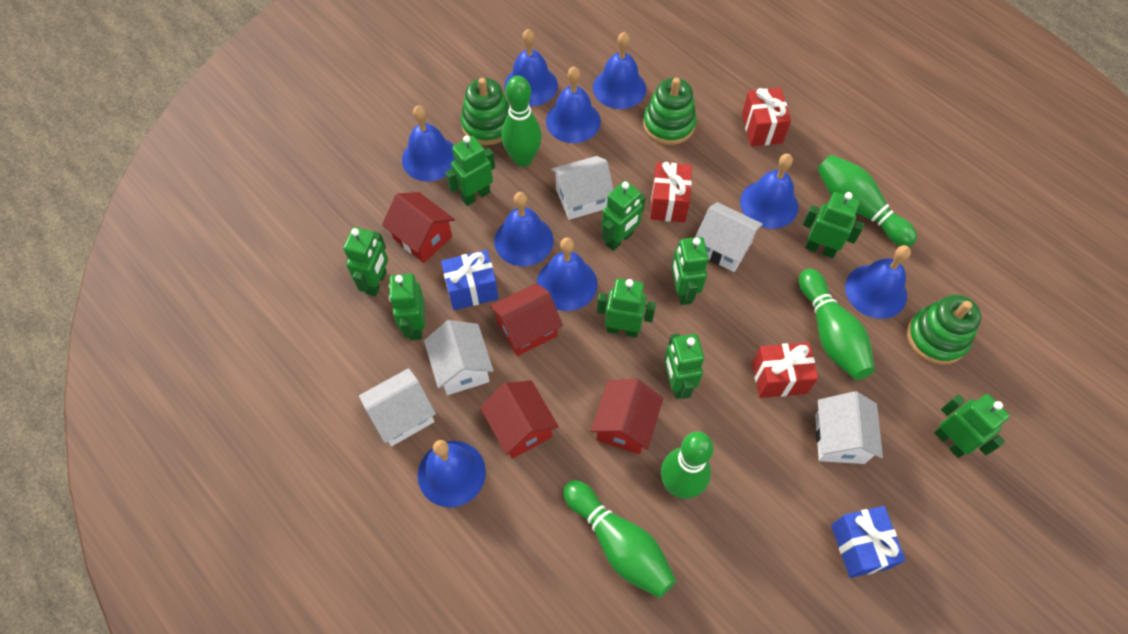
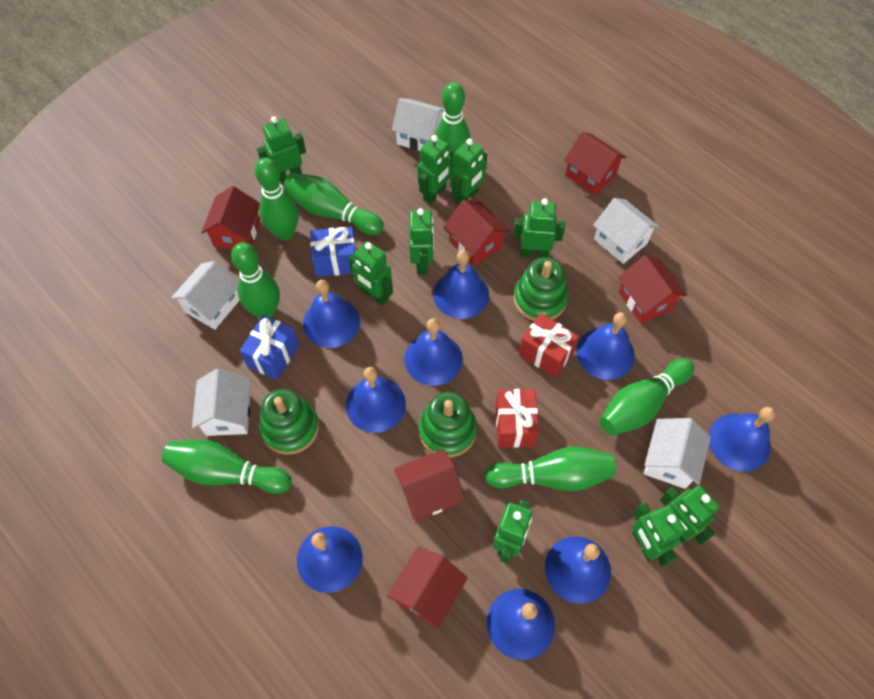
green bowling pin: [502,76,542,167] [563,480,676,598] [661,432,714,499] [799,269,875,380] [817,154,917,247] = 5 -> [162,440,292,494] [231,242,280,319] [255,158,299,240] [284,172,384,235] [435,82,470,165] [484,446,616,491] [600,358,695,436] = 7
red gift: [650,162,692,222] [742,88,791,147] [752,342,818,398] = 3 -> [495,389,539,448] [518,313,579,377] = 2
red house: [382,192,455,263] [480,380,559,459] [490,283,563,356] [591,379,663,454] = 4 -> [201,186,260,250] [387,547,468,629] [394,449,465,521] [444,200,510,266] [564,132,626,195] [618,255,686,324] = 6

